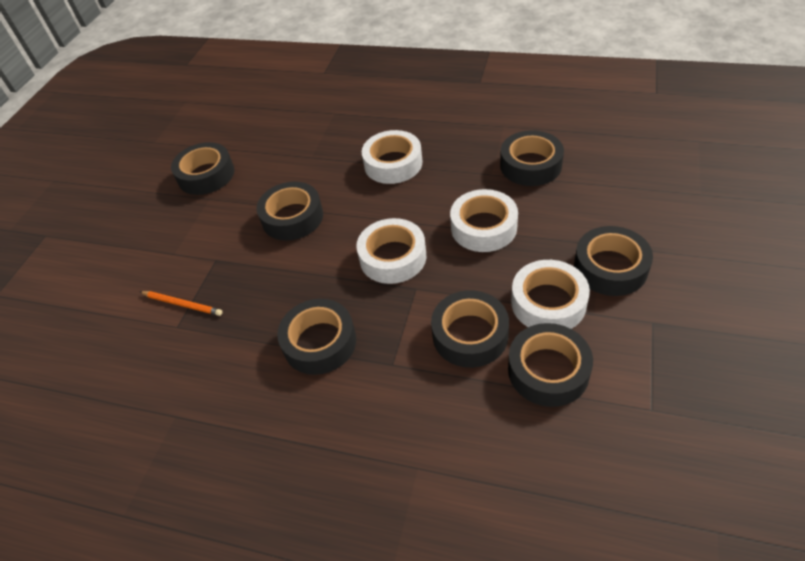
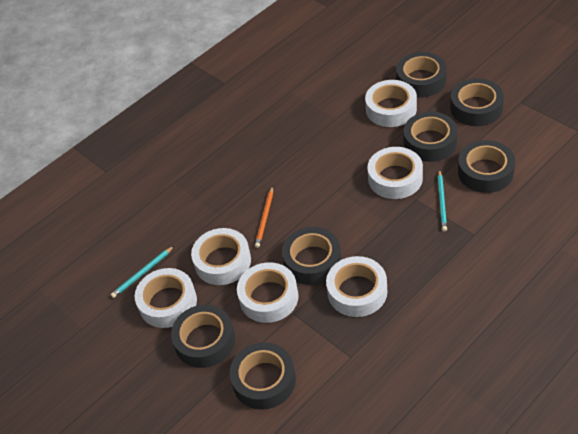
turquoise pencil: none = 0 -> [111,246,174,298] [438,169,447,232] = 2
white tape: [356,218,426,284] [362,130,422,184] [450,189,518,252] [511,260,590,329] = 4 -> [135,268,197,328] [191,228,251,285] [237,262,299,323] [326,256,387,317] [365,80,417,127] [367,147,423,199] = 6

